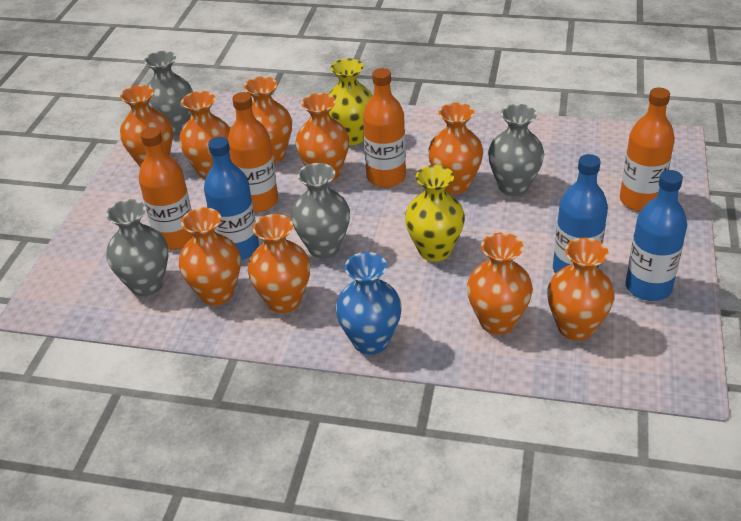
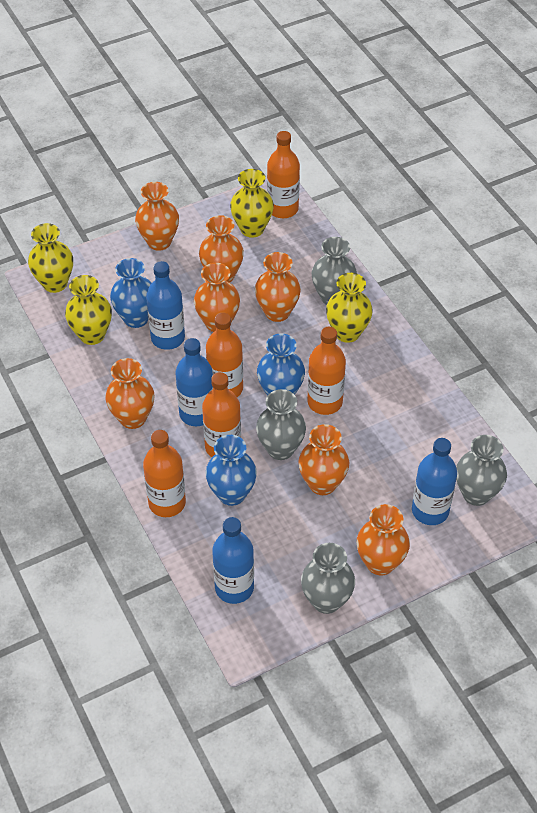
blue bottle: [204,137,259,260] [553,154,608,274] [626,170,687,301] = 3 -> [146,261,185,350] [175,338,213,426] [212,517,254,604] [412,438,457,525] = 4
blue vase: [336,252,402,355] = 1 -> [110,258,151,328] [206,435,257,506] [257,333,305,396] = 3
orange bottle: [139,127,193,250] [228,92,278,212] [363,68,406,188] [620,88,675,212] = 4 -> [143,430,186,517] [202,372,241,457] [206,313,243,397] [267,131,300,218] [307,327,346,415] = 5
orange vase: [120,85,173,167] [179,91,230,179] [179,208,241,306] [244,76,292,163] [248,214,310,313] [296,93,349,181] [428,102,484,194] [467,233,533,335] [547,238,615,341] = 9 -> [105,358,154,429] [135,182,179,251] [194,263,240,332] [199,215,244,283] [255,252,301,322] [298,424,349,495] [357,504,410,576] = 7
yellow vase: [328,59,373,145] [405,165,465,262] = 2 -> [28,223,73,293] [65,275,112,345] [230,169,274,238] [326,273,373,343] = 4

